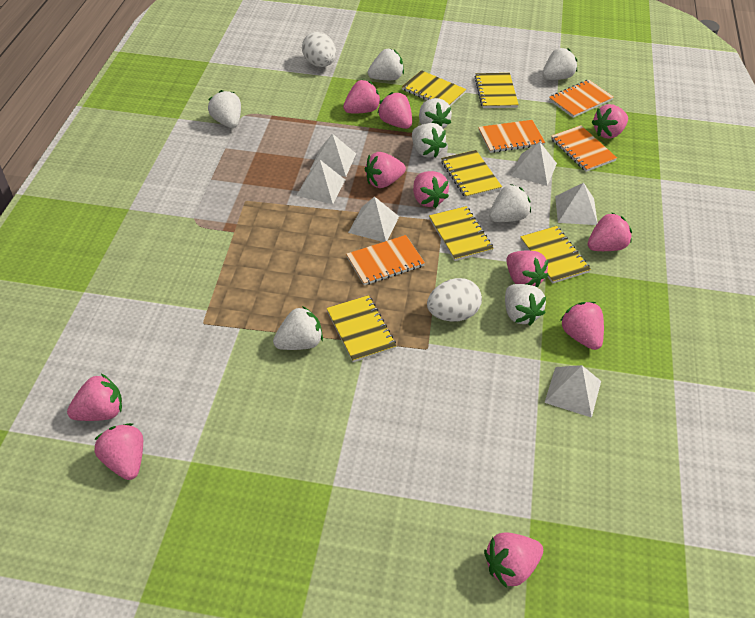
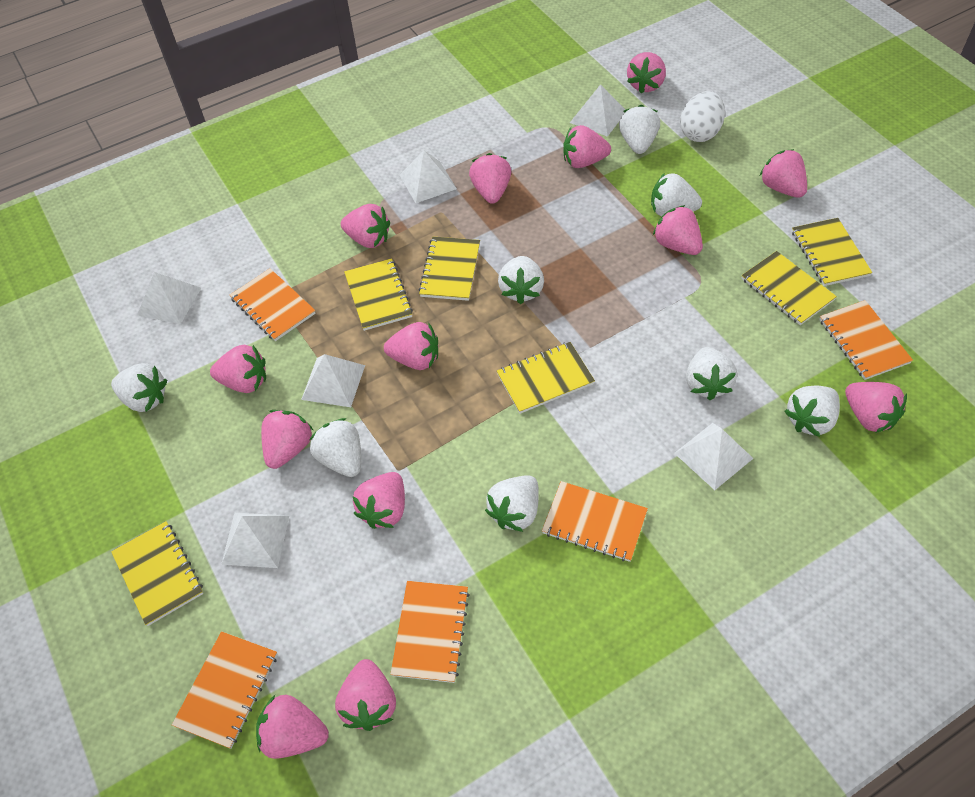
orange notebook: [346,235,425,285] [478,120,545,153] [549,80,613,118] [551,125,617,172] = 4 -> [172,631,278,749] [230,269,316,341] [390,581,470,683] [542,481,648,562] [819,300,913,380] = 5
pink strawberry: [67,374,122,421] [94,423,143,480] [343,80,381,113] [365,152,406,188] [377,92,412,129] [413,171,449,208] [484,532,543,588] [506,251,548,288] [560,302,604,350] [588,212,632,251] [591,104,628,139] = 11 -> [210,345,266,393] [256,695,329,759] [261,410,313,469] [335,659,396,731] [341,204,390,248] [352,472,405,529] [384,322,438,370] [469,153,511,204] [564,125,611,168] [627,52,666,94] [653,205,703,255] [760,149,807,198] [845,382,907,433] = 13
white egg: [302,32,336,67] [427,278,482,322] = 2 -> [680,91,725,142] = 1

